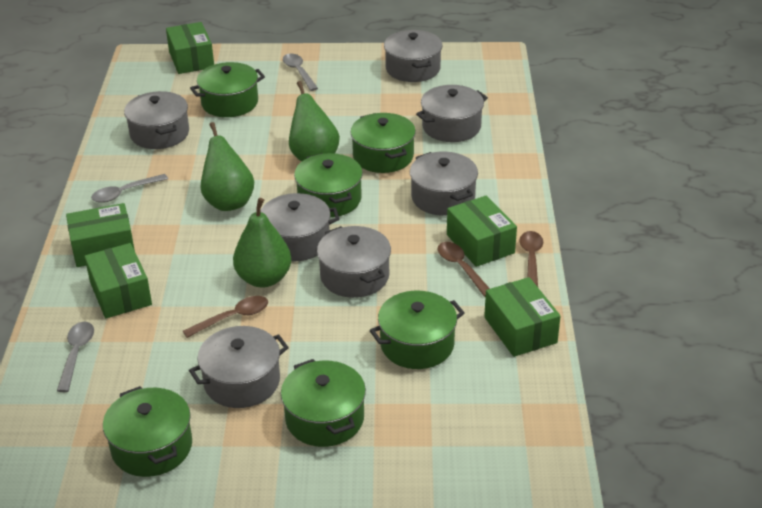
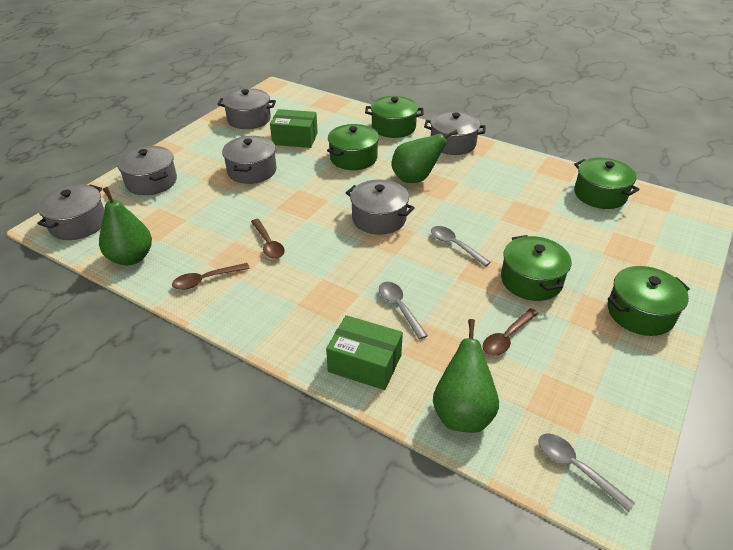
green box: [66,203,135,267] [84,243,152,318] [166,22,214,74] [447,196,517,267] [484,277,561,357] = 5 -> [270,109,318,148] [326,315,403,390] = 2
green pot: [103,386,192,477] [190,62,265,117] [281,359,366,447] [294,153,363,217] [350,113,416,173] [370,291,464,369] = 6 -> [327,124,379,170] [365,96,423,138] [501,235,571,301] [574,158,640,209] [608,266,690,336] = 5
grey pot: [124,91,189,149] [189,326,289,408] [260,193,339,261] [317,226,391,298] [384,30,442,82] [410,152,478,216] [416,85,488,142] = 7 -> [37,184,105,240] [117,146,177,195] [217,88,276,129] [222,136,277,184] [346,179,415,235] [424,111,486,155] = 6

